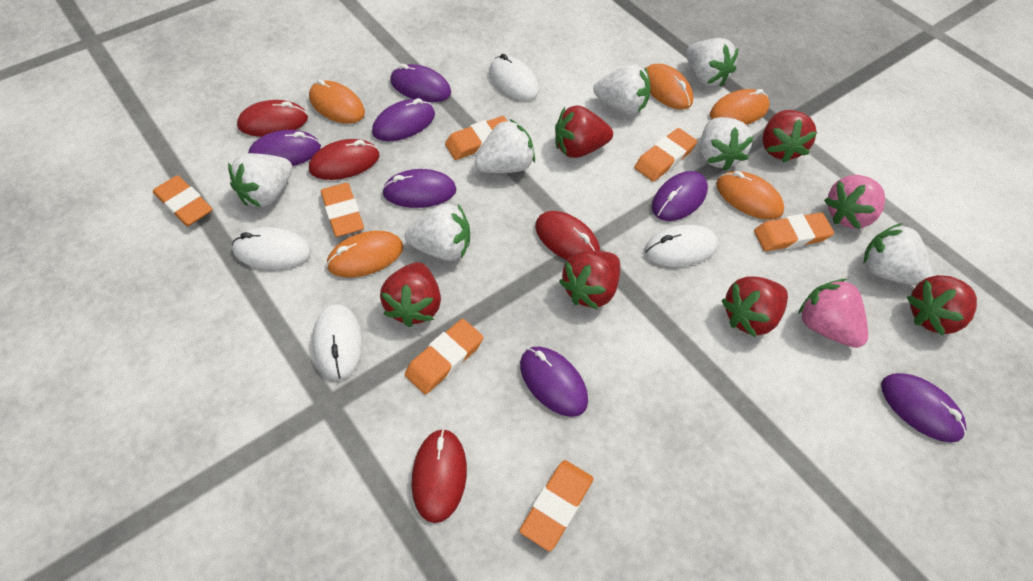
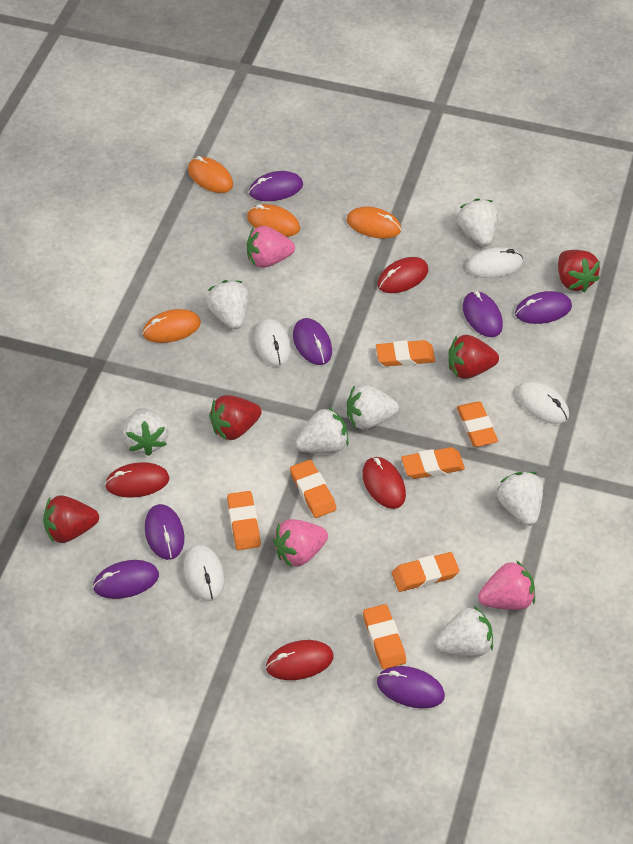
orange mouse: [309,79,365,124] [326,231,403,277] [646,64,693,109] [710,89,770,125] [716,171,784,220] = 5 -> [142,309,201,343] [188,156,233,193] [247,204,300,237] [347,207,401,238] = 4
pink strawberry: [798,279,868,348] [824,175,885,229] = 2 -> [247,226,295,268] [273,519,328,567] [478,560,535,610] = 3
red strawberry: [380,262,441,327] [555,106,613,158] [559,251,620,310] [721,276,788,338] [762,110,817,163] [907,275,977,335] = 6 -> [43,495,99,543] [209,395,262,440] [448,335,499,379] [558,250,600,292] = 4

